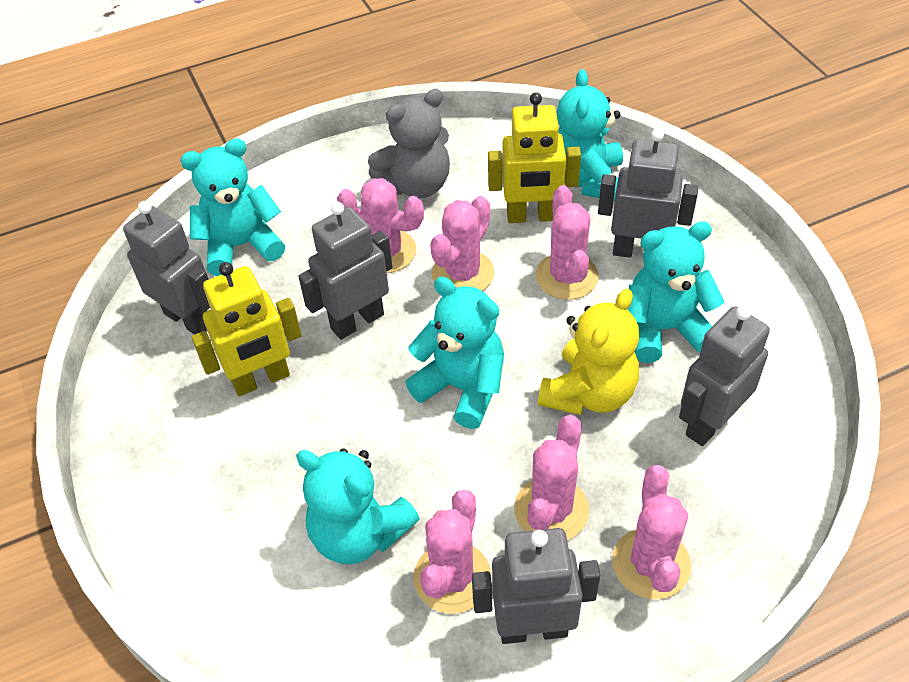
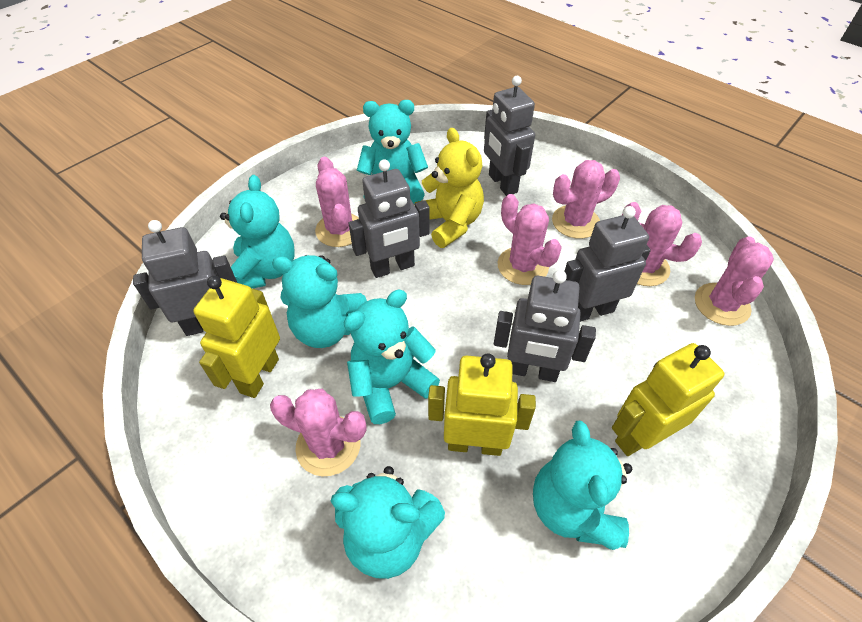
grey teddy bear: [368,89,450,198] = 1 -> none = 0
turquoise teddy bear: [180,138,285,276] [296,448,420,564] [406,277,504,429] [557,69,623,201] [627,222,725,363] = 5 -> [220,175,295,289] [272,255,367,348] [331,466,445,579] [344,290,440,424] [357,100,428,204] [533,420,632,550] = 6
yellow robot: [191,262,302,396] [488,92,581,223] = 2 -> [193,276,280,398] [428,353,536,456] [612,343,724,456] = 3

